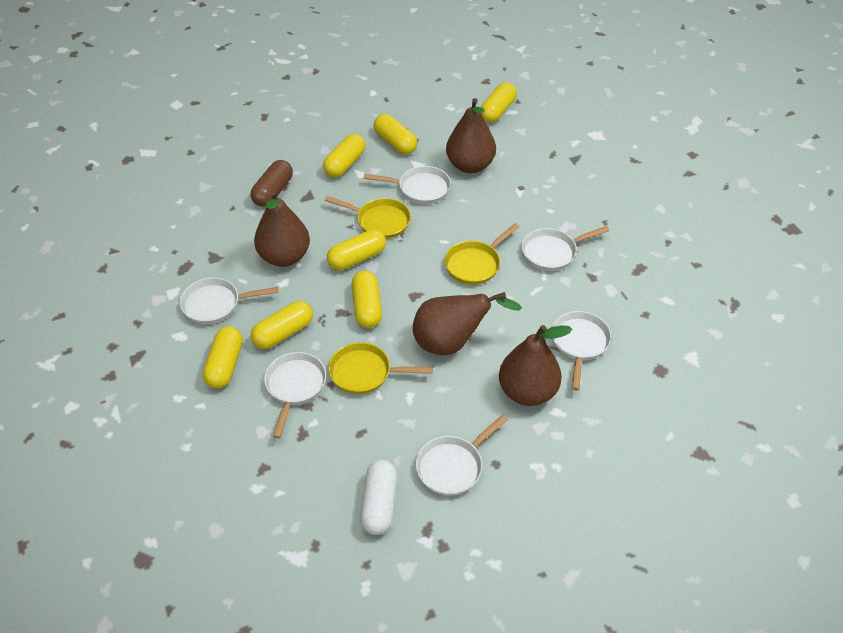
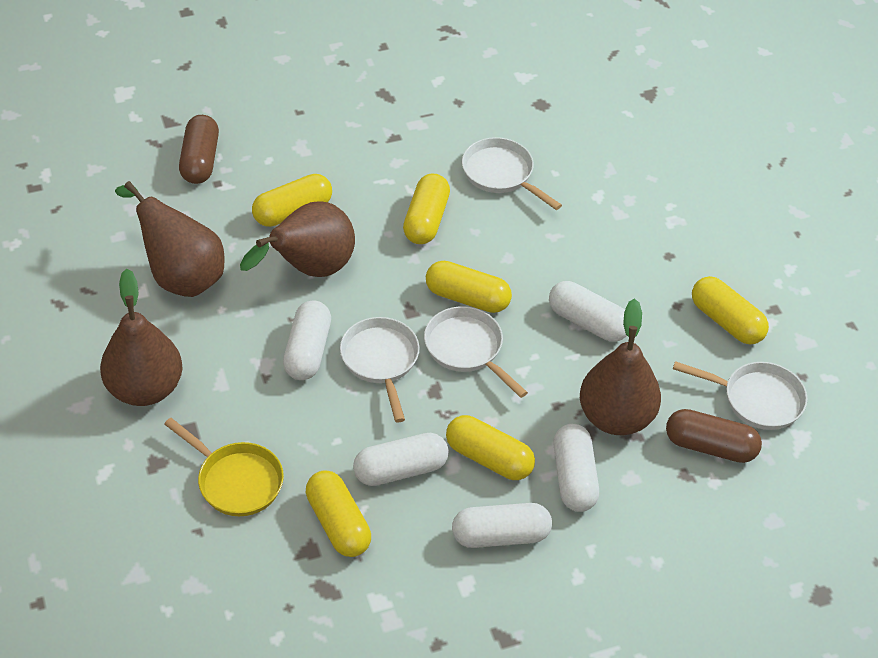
brown capsule: [251,160,293,207] = 1 -> [179,115,219,184] [666,409,762,463] = 2
white capsule: [360,460,397,535] = 1 -> [283,300,331,380] [353,433,449,486] [452,503,552,548] [549,281,627,342] [553,424,599,512] = 5
white pan: [180,278,278,324] [264,352,326,438] [364,166,451,204] [416,415,508,496] [522,226,609,271] [552,311,611,391] = 6 -> [340,317,419,423] [424,306,528,398] [462,137,562,210] [673,361,807,430] = 4
yellow capsule: [203,326,243,389] [251,301,313,349] [323,134,366,178] [327,229,386,270] [352,271,382,328] [374,114,417,154] [481,82,517,123] = 7 -> [252,174,332,227] [306,470,371,557] [403,173,450,244] [426,261,512,313] [446,415,535,480] [692,276,769,345] = 6
yellow pan: [325,196,411,239] [328,342,433,394] [445,223,519,285] = 3 -> [164,418,284,516] = 1

